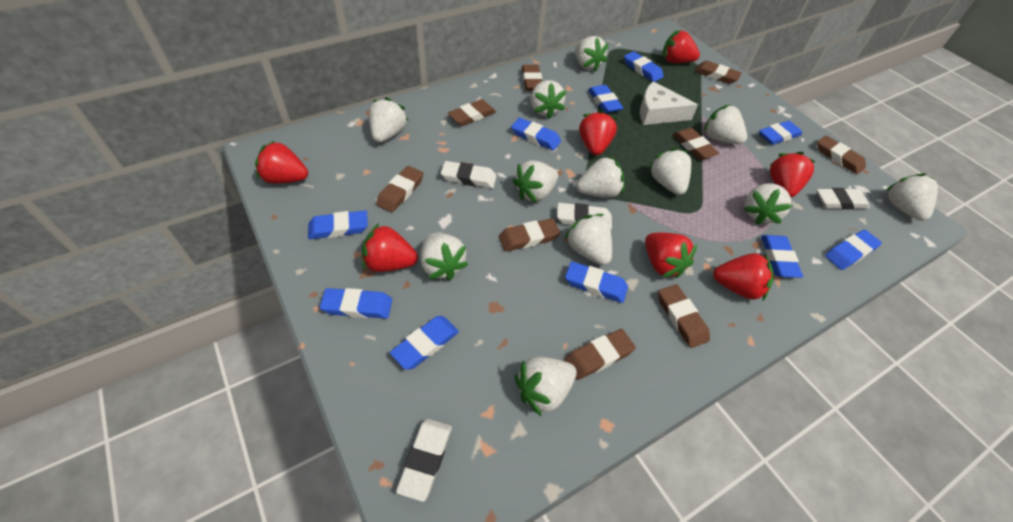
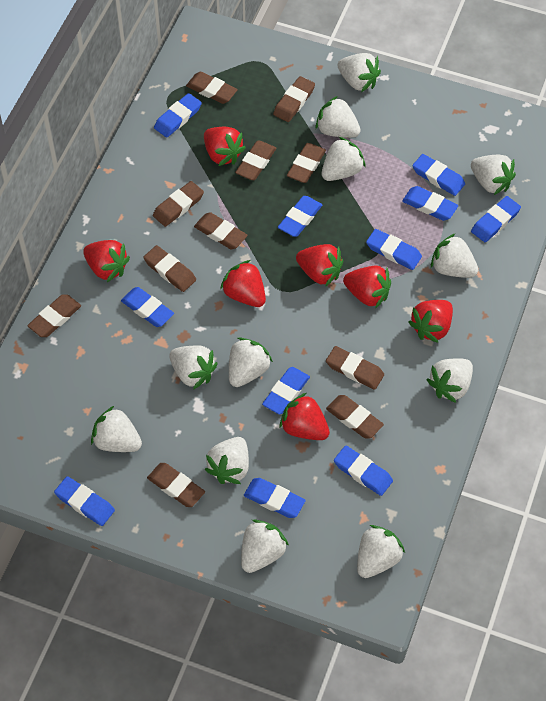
blue eraser: [308,210,368,239] [320,288,392,318] [390,316,459,370] [511,118,561,151] [565,261,628,303] [588,85,623,113] [624,51,664,82] [759,121,802,145] [761,235,803,278] [825,230,882,270] = 10 -> [54,476,115,526] [121,287,174,327] [154,93,202,137] [244,478,306,518] [262,367,310,415] [278,196,322,237] [334,445,393,496] [366,229,422,270] [402,186,458,221] [412,154,465,196] [471,196,521,242] = 11
brown eraser: [376,166,423,213] [448,99,496,126] [499,218,560,252] [522,65,542,90] [564,329,636,380] [658,284,710,348] [672,128,719,160] [694,61,742,84] [817,135,866,174] = 9 -> [27,294,81,337] [143,245,196,292] [147,463,205,507] [153,181,204,227] [186,72,238,104] [194,212,248,249] [235,140,277,180] [273,76,315,122] [287,143,326,183] [326,346,384,390] [326,395,384,439] = 11
white cheese: [640,82,698,125] = 1 -> none = 0
white eraser: [396,419,452,502] [441,161,497,188] [557,203,612,229] [817,188,870,210] = 4 -> none = 0

